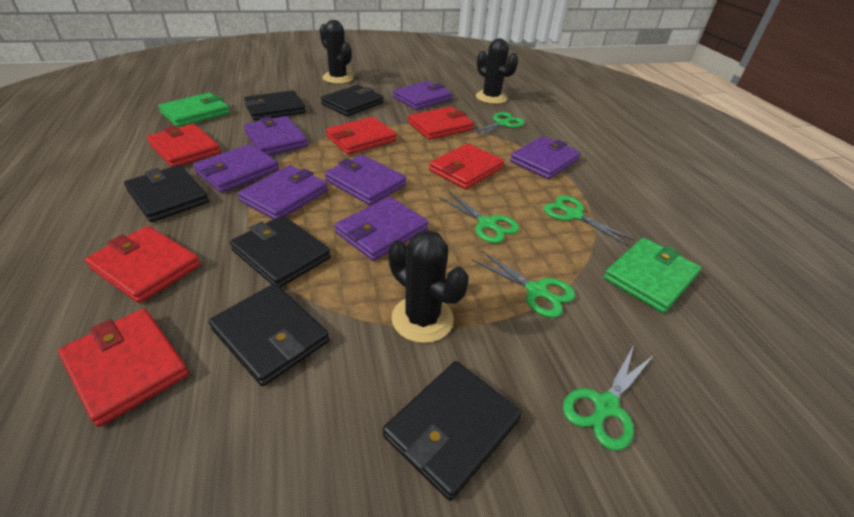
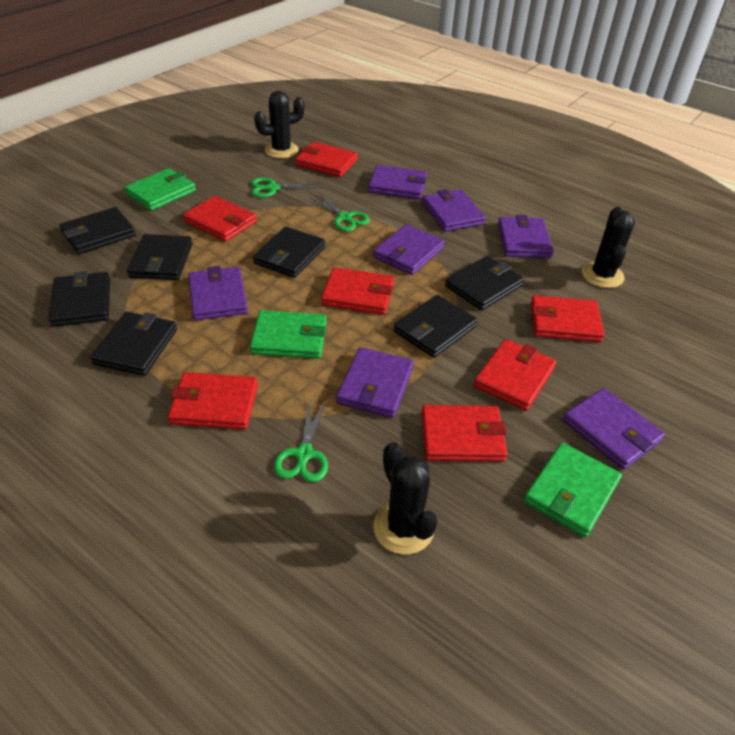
black wallet: [124,165,209,222] [209,283,329,386] [230,215,331,288] [244,90,306,121] [321,85,384,116] [383,361,522,501] = 6 -> [48,271,110,327] [59,207,136,254] [90,312,177,376] [127,234,192,280] [253,226,326,278] [394,295,478,358] [445,256,524,310] = 7
green scissors: [439,191,520,243] [468,112,525,138] [472,251,575,318] [544,195,635,246] [563,345,654,451] = 5 -> [251,178,321,198] [274,398,328,482] [310,193,370,232] = 3
green wallet: [158,93,230,127] [604,238,701,313] = 2 -> [124,168,196,211] [250,310,327,359] [524,442,622,537] = 3
red wallet: [58,309,189,427] [85,226,201,303] [147,124,221,167] [326,117,396,155] [408,106,474,140] [429,143,504,189] = 6 -> [168,372,258,430] [183,196,257,242] [295,142,358,177] [321,267,394,315] [421,405,508,462] [474,339,556,411] [531,295,605,342] = 7

